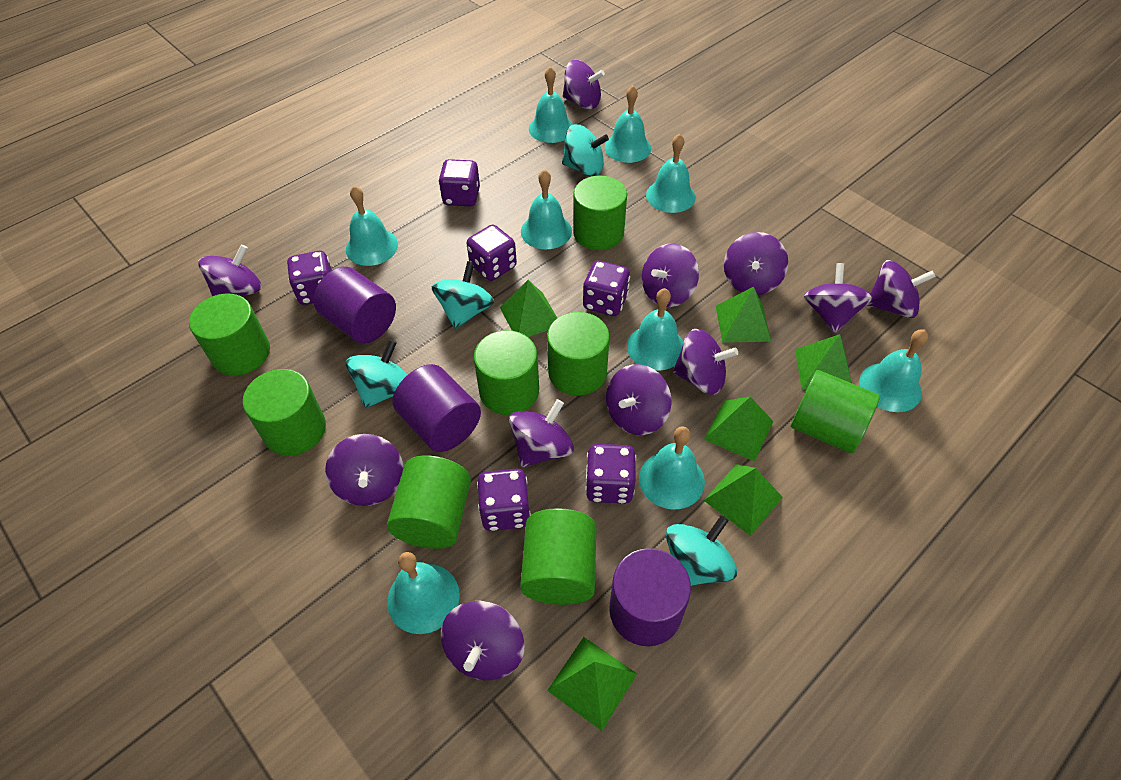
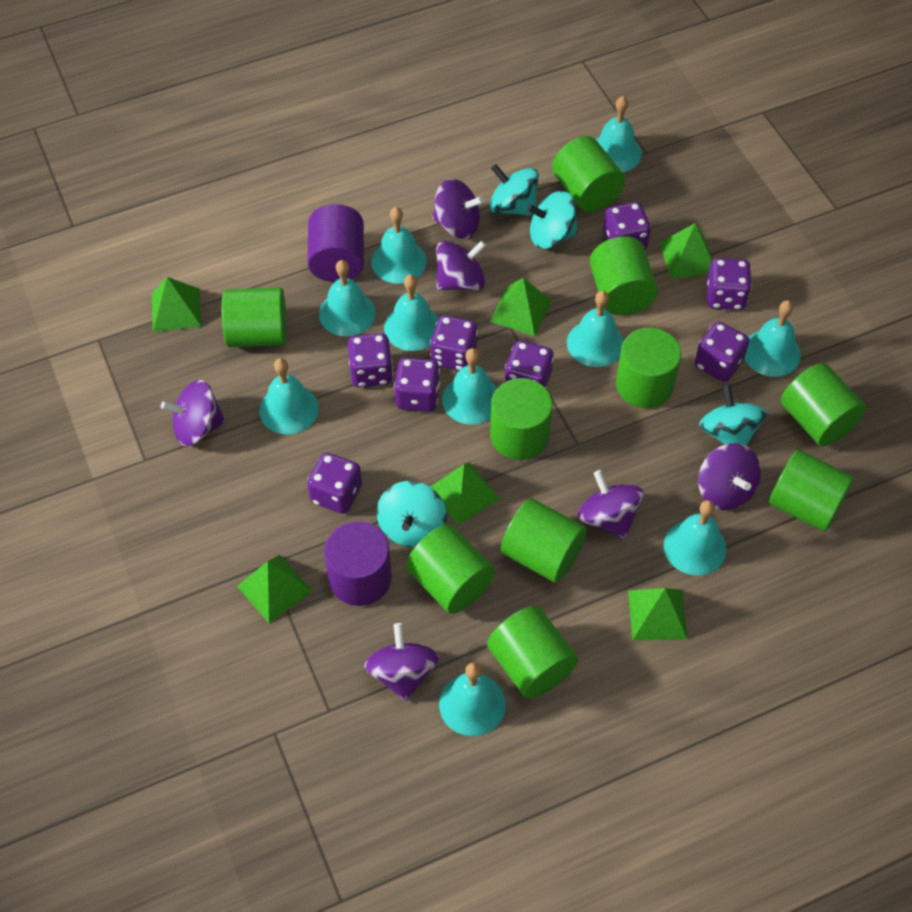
green cylinder: [189,294,270,376] [243,369,326,456] [387,456,471,549] [474,330,539,415] [520,508,596,605] [547,312,610,396] [573,176,627,250] [791,370,880,453] = 8 -> [222,287,287,347] [406,524,495,614] [487,606,578,699] [490,378,552,460] [501,498,587,583] [552,136,625,212] [590,236,658,315] [616,328,681,408] [769,450,854,532] [781,363,866,446] = 10
purple cylinder: [313,267,396,344] [392,364,481,452] [609,548,691,646] = 3 -> [308,204,364,282] [324,521,392,606] = 2
purple dice: [287,251,332,305] [438,159,480,206] [466,225,517,281] [477,469,531,531] [583,261,630,316] [585,444,636,504] = 6 -> [307,453,362,514] [348,333,393,388] [394,358,440,412] [430,315,478,371] [504,340,554,388] [603,202,651,250] [694,322,749,382] [706,258,752,310] = 8
purple spinning top: [199,245,262,297] [325,434,403,506] [441,601,525,680] [509,399,574,467] [563,60,605,109] [606,364,672,435] [642,244,699,307] [673,329,738,395] [724,232,788,295] [804,263,873,333] [867,260,936,318] = 11 -> [161,380,225,446] [364,623,439,701] [432,179,484,239] [436,241,486,291] [577,470,644,539] [698,443,761,510] = 6
turquoise bell: [346,186,398,266] [387,552,460,634] [521,169,572,249] [529,67,573,143] [605,85,651,163] [627,288,683,371] [639,426,705,510] [646,133,696,213] [859,329,928,412] = 9 -> [259,358,319,435] [319,260,376,336] [371,207,427,284] [384,274,439,351] [439,662,506,736] [442,348,497,425] [567,291,624,367] [596,96,642,172] [664,500,727,576] [744,300,801,377] = 10

